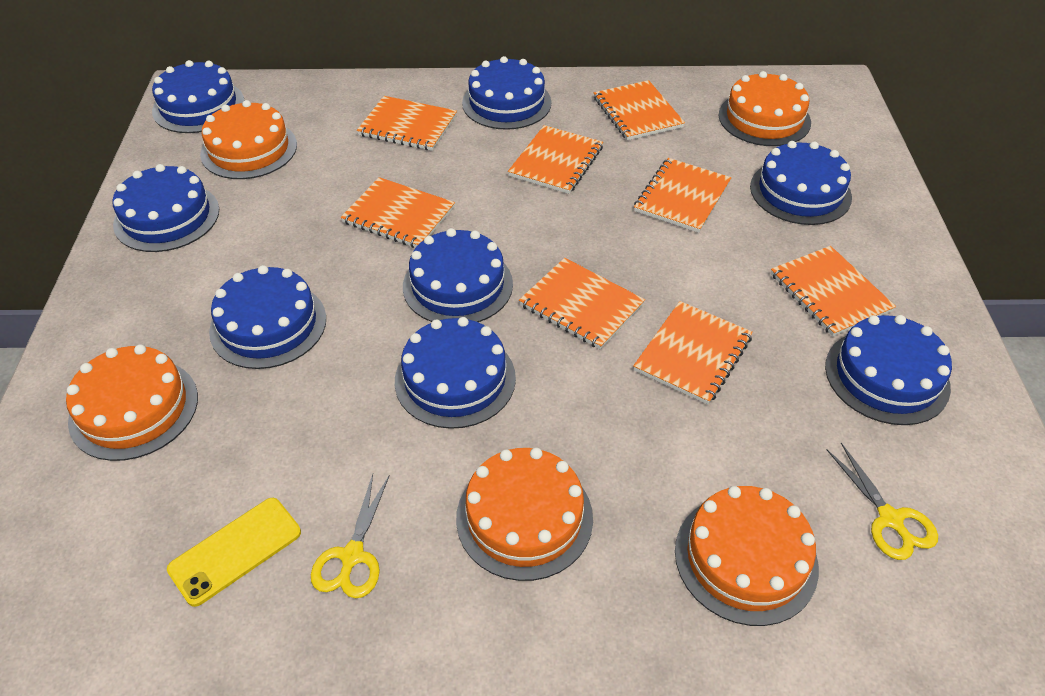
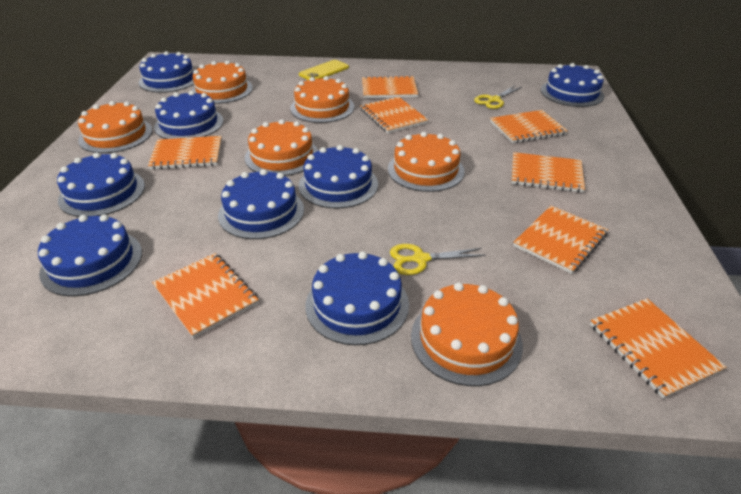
orange cake: [66,344,198,461] [200,100,297,179] [456,448,593,581] [675,486,819,626] [719,71,811,146] = 5 -> [78,101,153,153] [191,60,253,104] [245,119,318,176] [290,76,354,123] [388,132,465,192] [411,282,523,386] = 6

